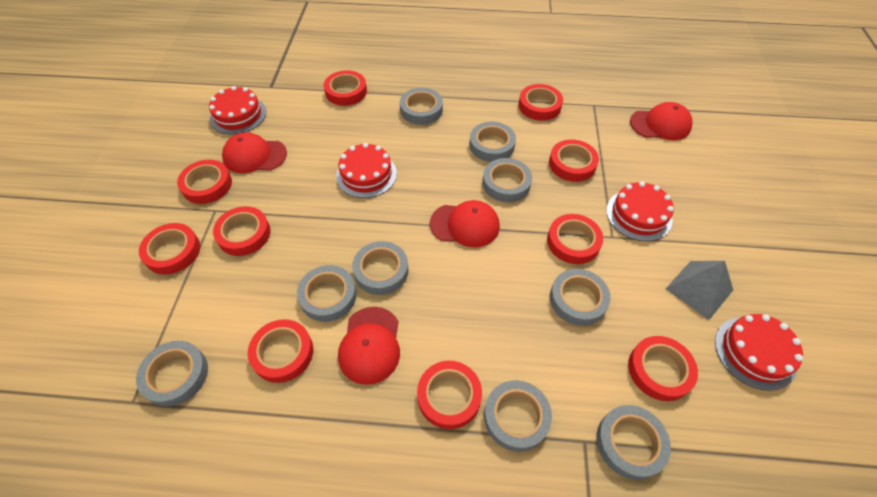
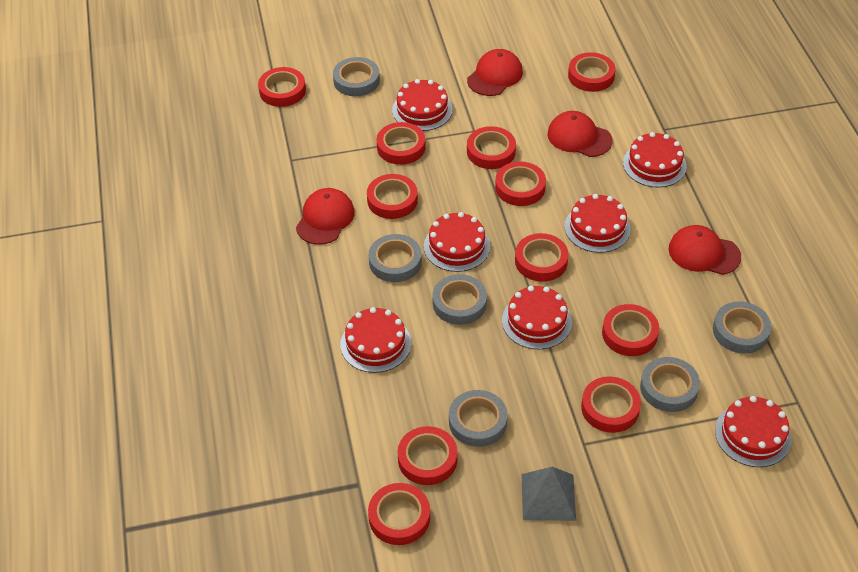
grey tape: [136,341,208,407] [297,265,357,322] [352,241,409,295] [400,88,443,125] [469,122,516,162] [482,158,532,202] [484,380,552,452] [550,269,611,326] [596,405,671,480] = 9 -> [333,57,380,96] [369,234,422,282] [433,274,487,325] [449,390,508,447] [640,357,700,412] [713,301,772,354] = 6
red cake: [209,86,266,135] [336,143,397,198] [606,182,674,241] [715,314,803,391] = 4 -> [340,307,411,373] [392,79,453,131] [424,212,490,272] [502,286,572,349] [564,194,631,253] [623,132,687,187] [715,396,792,467] = 7
red tape: [139,223,200,274] [177,160,232,204] [213,206,271,256] [248,319,313,383] [324,70,367,106] [417,361,482,429] [518,84,563,121] [547,214,603,264] [549,139,599,182] [628,336,698,401] = 10 -> [258,67,306,107] [367,174,418,219] [368,483,430,545] [377,122,426,165] [398,426,458,485] [467,126,516,169] [495,161,546,206] [515,233,569,282] [568,52,616,92] [581,376,641,433] [602,304,659,356] = 11

